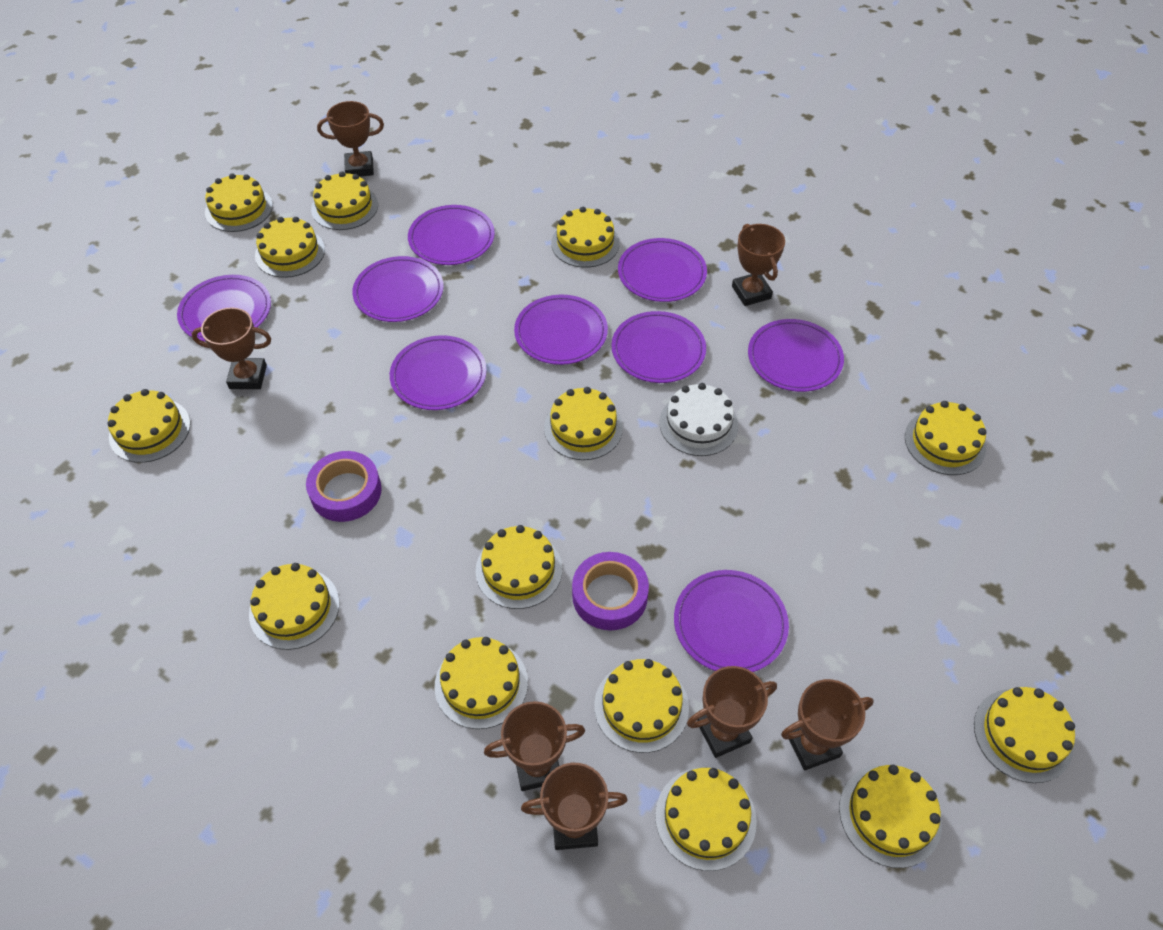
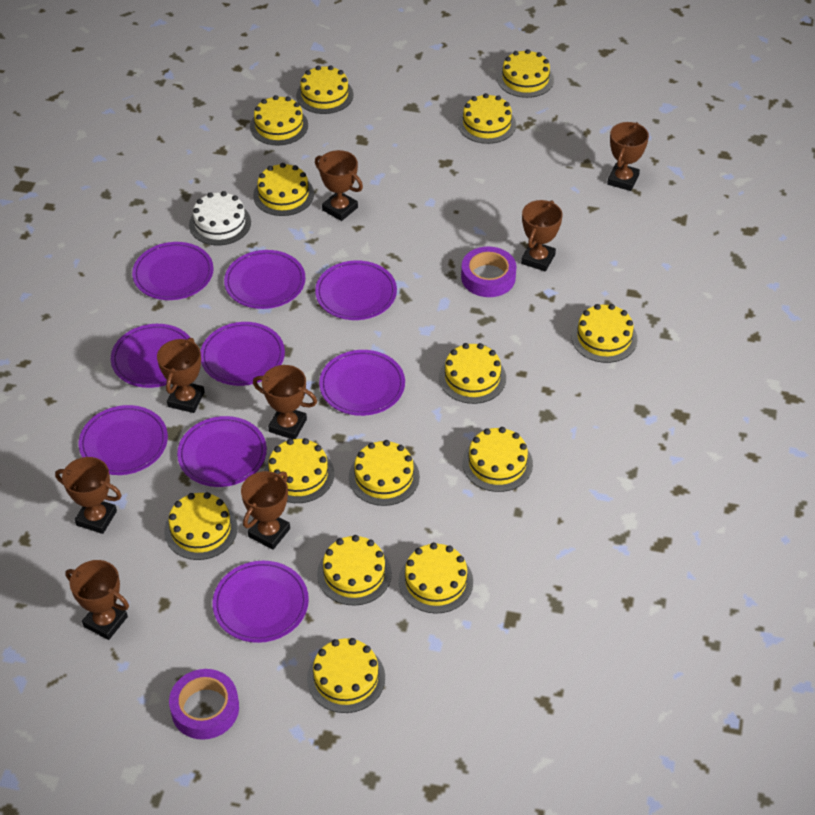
brown trophy: [192,307,272,389] [317,101,384,177] [484,701,585,791] [521,763,628,850] [687,666,777,758] [732,224,785,306] [781,679,874,771] = 7 -> [55,457,122,534] [65,560,129,640] [157,338,205,413] [241,471,290,550] [253,365,317,439] [315,150,363,221] [521,200,563,271] [607,122,649,191] = 8

